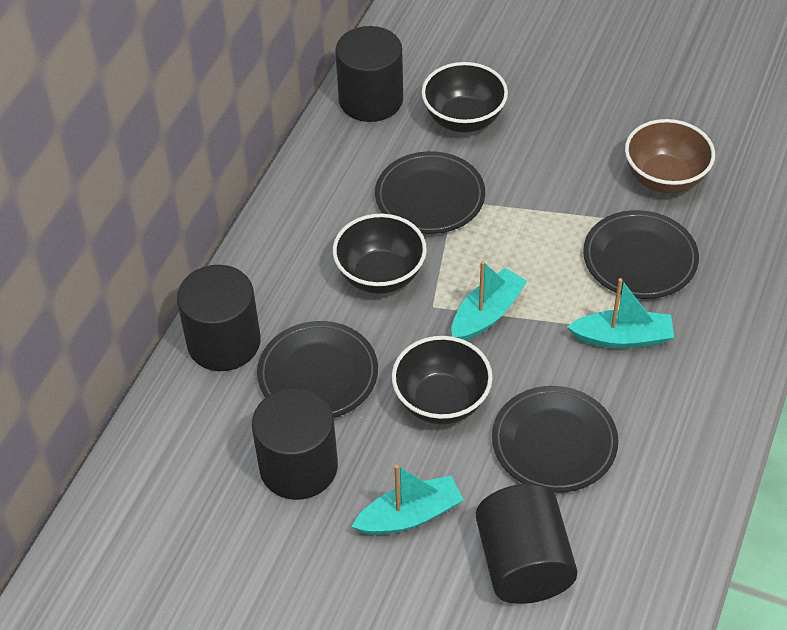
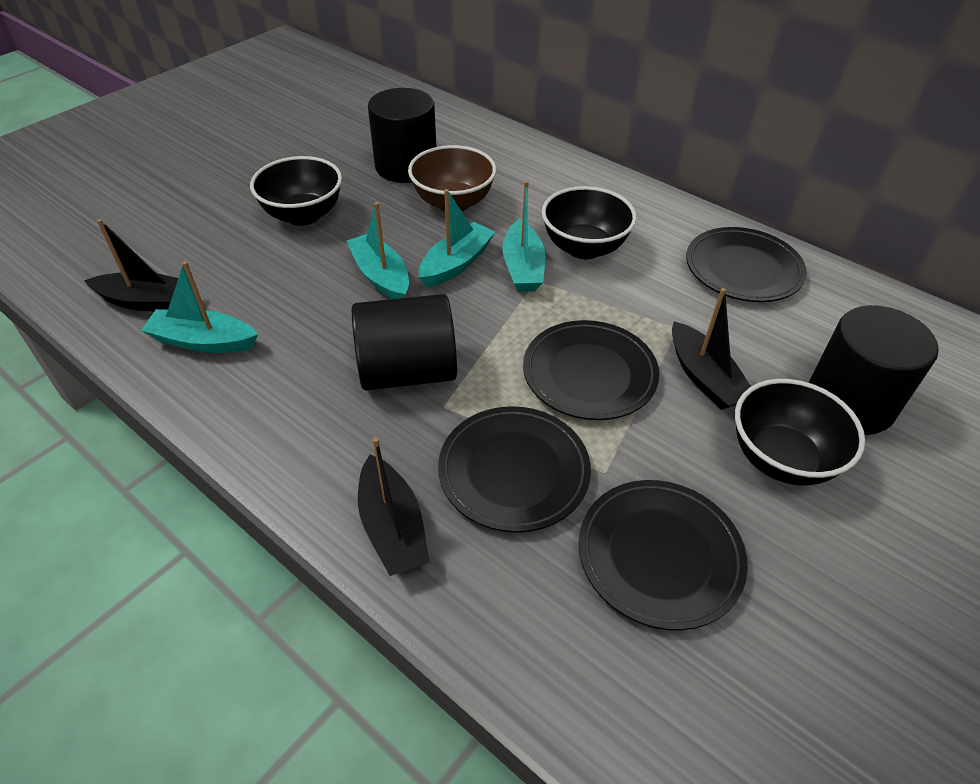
black boat: none = 0 -> [84,219,178,311] [358,437,430,576] [672,288,751,410] = 3
black cylinder: [177,265,261,371] [252,388,338,500] [335,26,403,122] [476,484,578,604] = 4 -> [352,294,457,391] [368,88,436,183] [809,305,939,435] = 3
turquoise boat: [351,465,464,535] [452,261,528,341] [567,278,674,349] = 3 -> [141,261,258,353] [347,202,409,299] [419,189,495,287] [502,181,545,292] = 4

